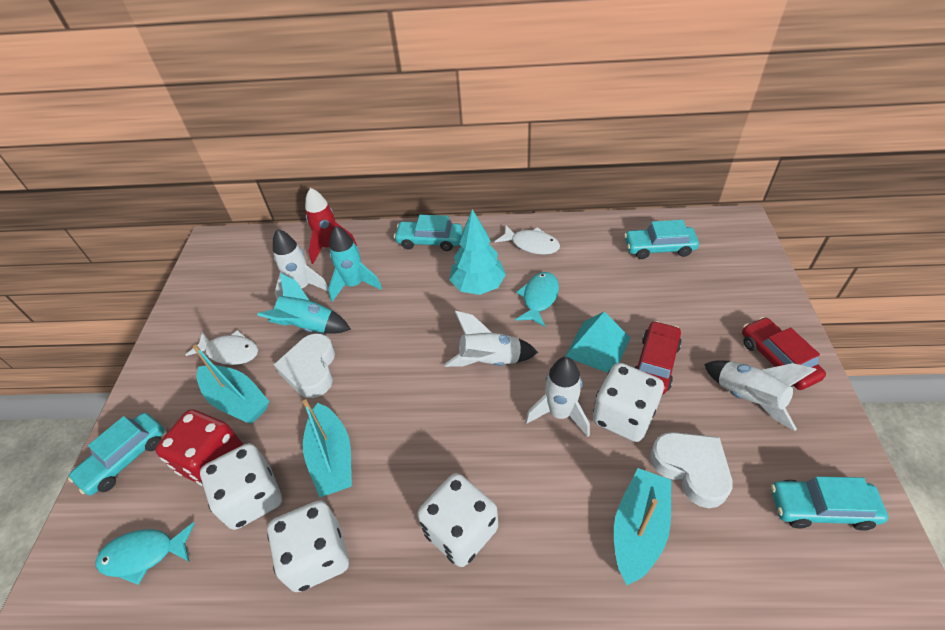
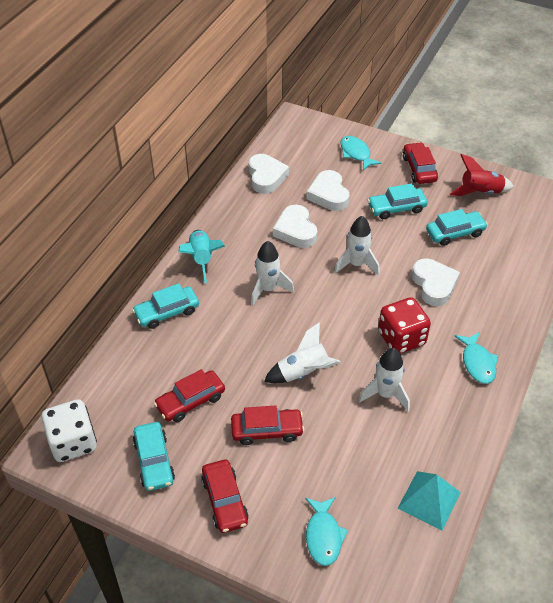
red car: [635,321,682,394] [742,317,826,390] = 2 -> [154,369,225,422] [201,460,249,533] [231,405,304,445] [403,142,438,184] = 4
turquoise boat: [193,345,269,423] [303,399,352,497] [614,468,672,585] = 3 -> none = 0
turquoise fish: [96,522,195,585] [515,272,559,327] = 2 -> [305,497,348,566] [341,136,382,171] [455,332,498,384] = 3
turquoise rocket: [257,273,351,333] [328,226,382,302] = 2 -> [178,230,225,283] = 1
turquoise tree: [450,209,506,295] = 1 -> none = 0
white dice: [200,443,282,530] [267,500,349,592] [417,473,498,567] [593,363,664,442] = 4 -> [42,399,97,462] = 1
white fish: [186,330,258,365] [495,225,560,255] = 2 -> none = 0
white heart: [274,333,335,398] [650,432,733,508] = 2 -> [249,154,289,194] [273,205,317,248] [306,170,350,211] [412,258,460,306] = 4

